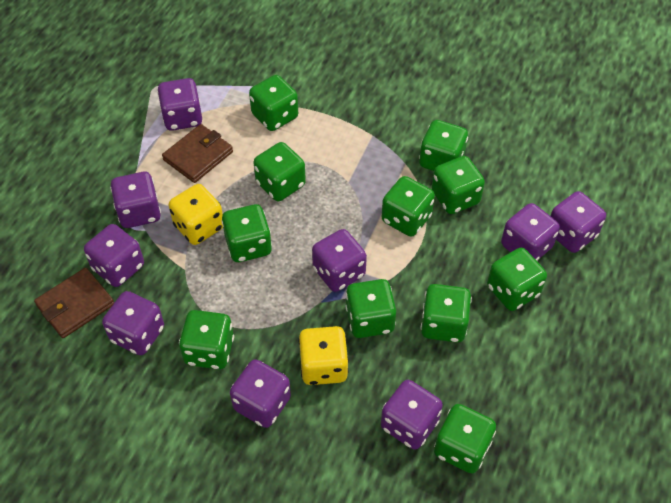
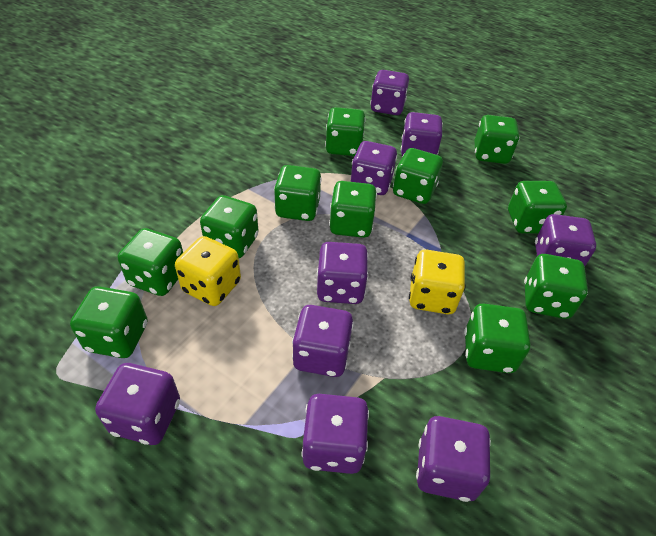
brown wallet: [34,268,114,338] [162,124,233,183] = 2 -> none = 0

